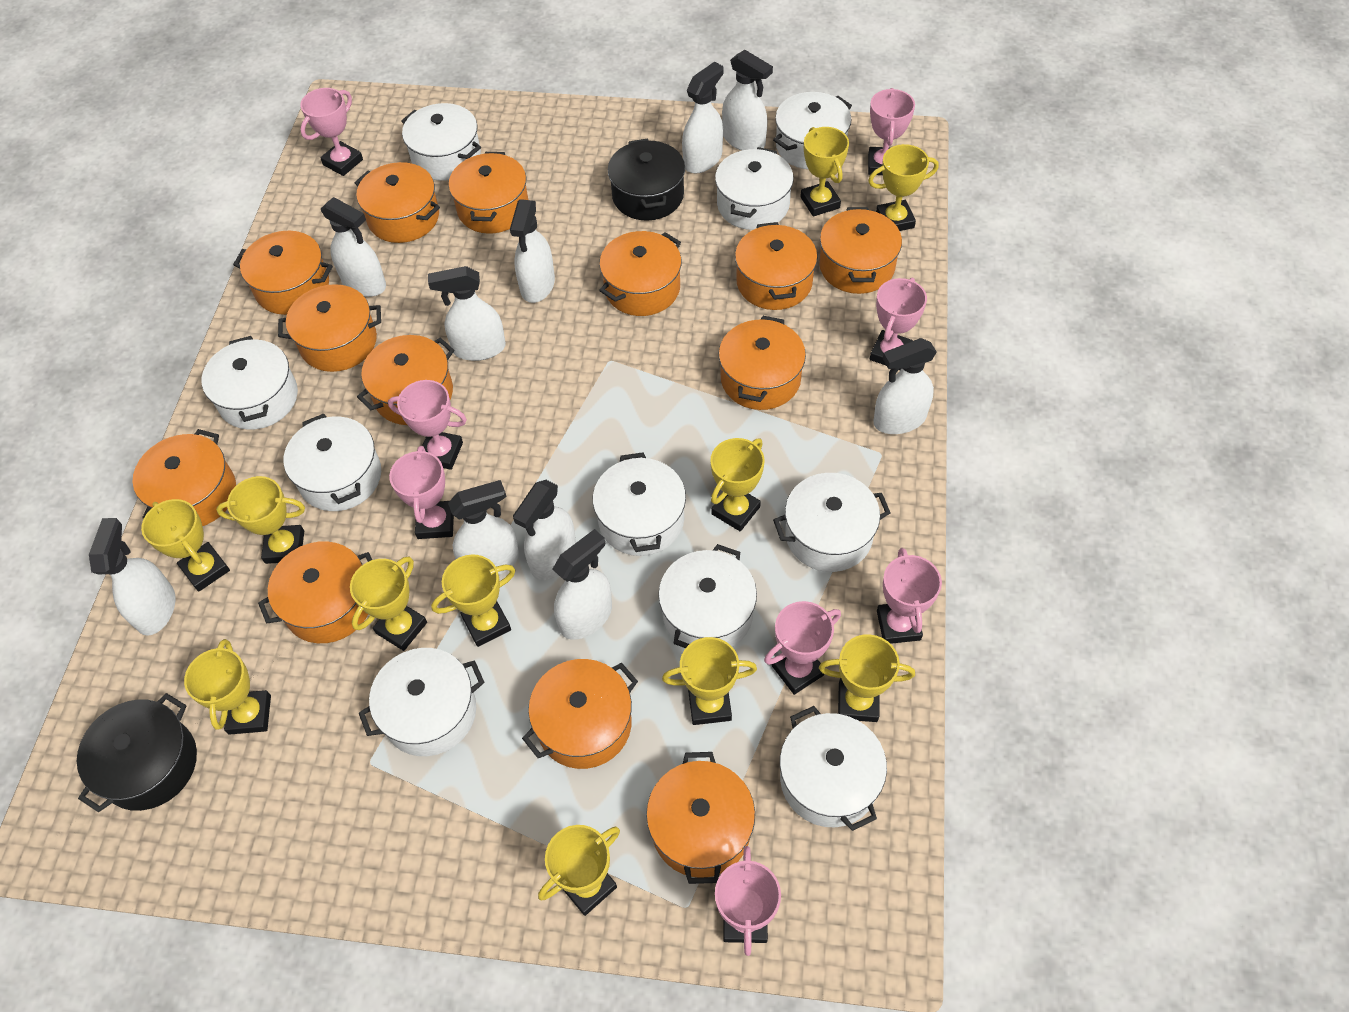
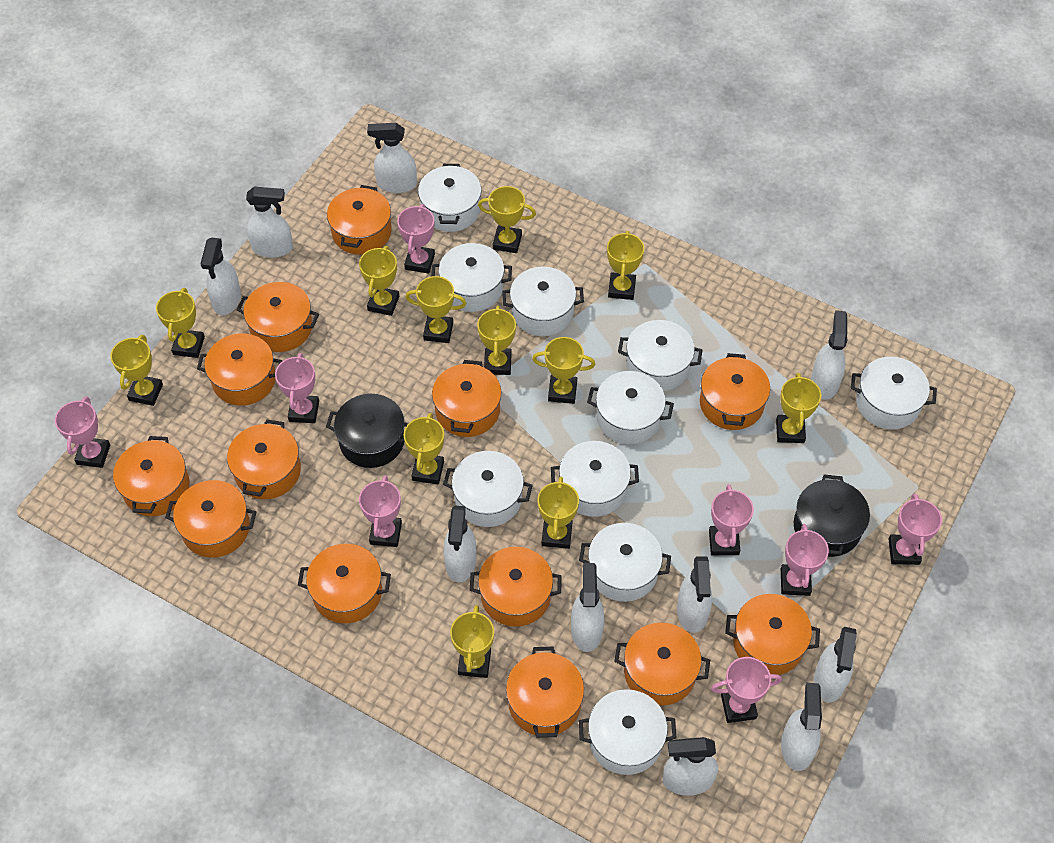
yellow trophy: [141,499,230,592] [184,639,271,735] [216,476,305,564] [350,557,427,651] [431,555,515,647] [538,825,620,916] [662,637,757,725] [710,438,764,531] [800,127,849,217] [819,634,915,722] [868,144,939,231] = 11 -> [110,335,163,406] [156,288,205,358] [359,246,399,316] [404,413,444,484] [405,276,466,343] [450,605,494,678] [477,305,516,375] [478,186,536,253] [532,337,595,404] [537,477,579,549] [607,231,644,300] [776,373,821,443] = 12

